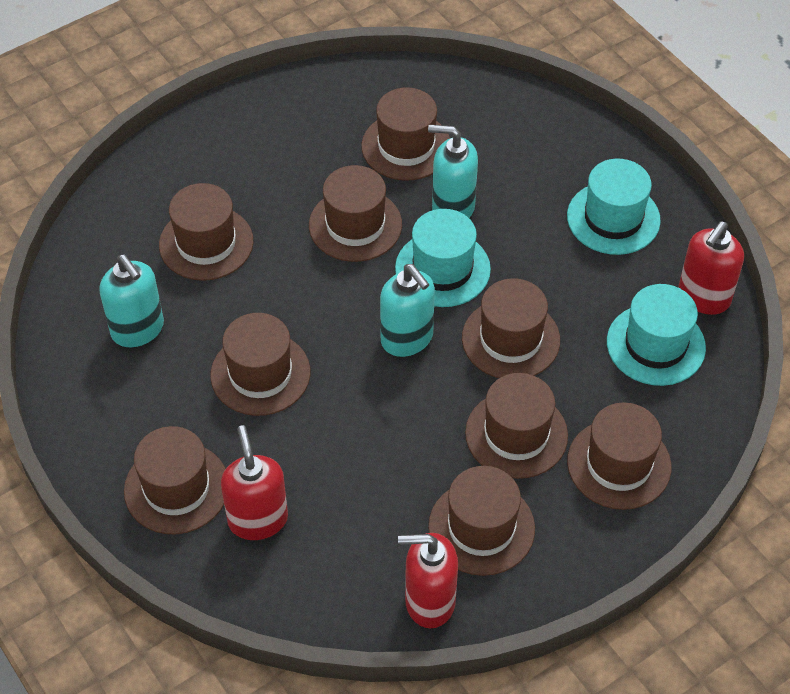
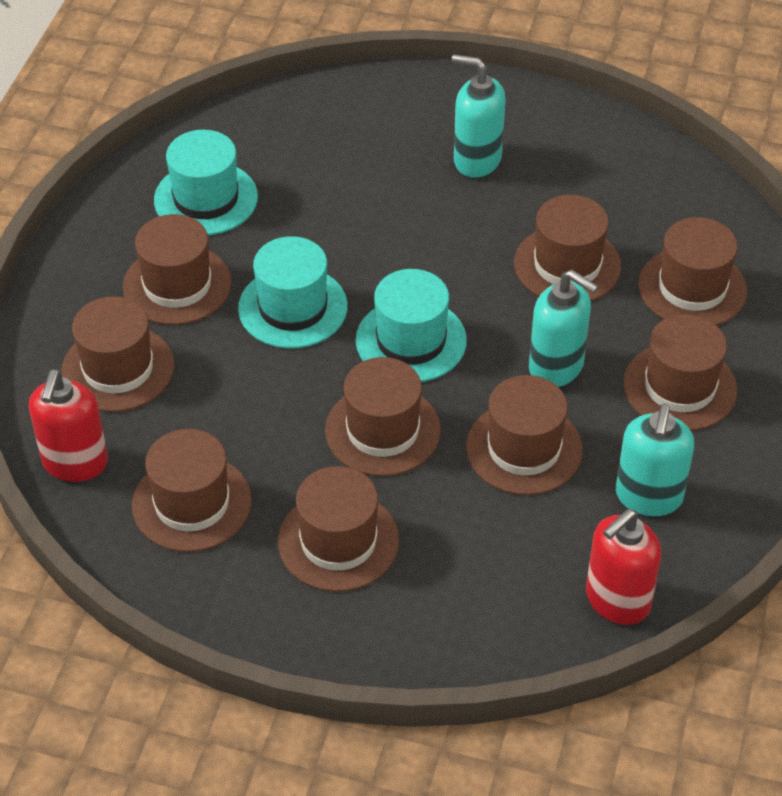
red soap dispenser: [221,425,288,540] [398,533,458,628] [678,221,744,315] = 3 -> [29,369,108,482] [586,509,661,625] = 2

